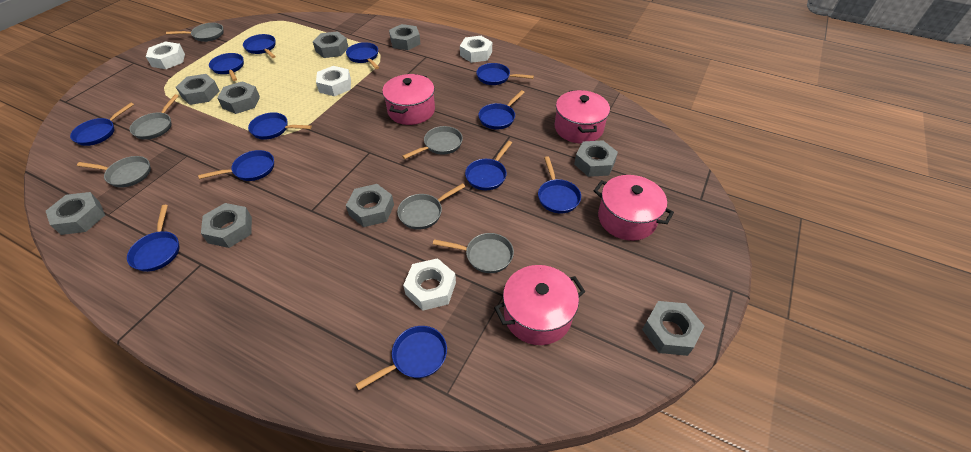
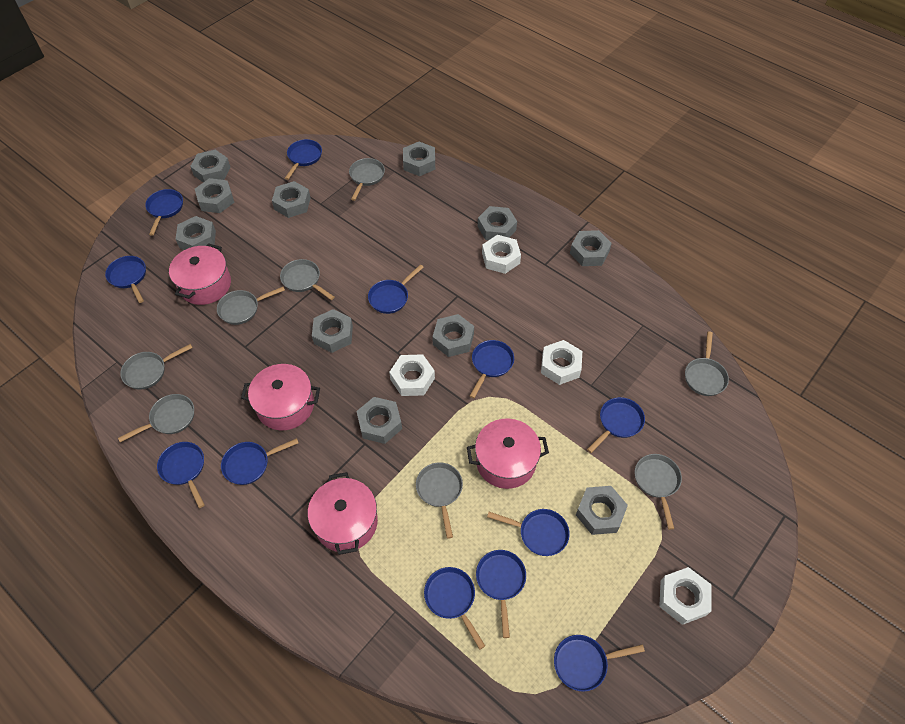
grey nut: [46,192,105,235] [176,74,220,105] [201,203,252,248] [217,81,260,114] [313,31,349,58] [346,184,394,227] [389,24,420,50] [574,140,618,177] [642,301,704,356] = 9 -> [176,216,216,250] [190,150,231,182] [195,178,234,213] [272,181,311,218] [312,309,353,353] [357,397,402,444] [403,142,435,176] [432,314,474,357] [478,206,517,240] [570,230,612,266] [576,486,628,535] = 11
grey pan: [77,156,151,188] [129,94,179,140] [166,23,224,42] [397,183,465,230] [402,126,463,159] [433,233,514,273] = 6 -> [118,394,194,442] [120,344,193,390] [217,287,285,325] [280,259,335,300] [349,158,385,201] [416,462,463,539] [635,454,682,530] [685,331,729,396] = 8

